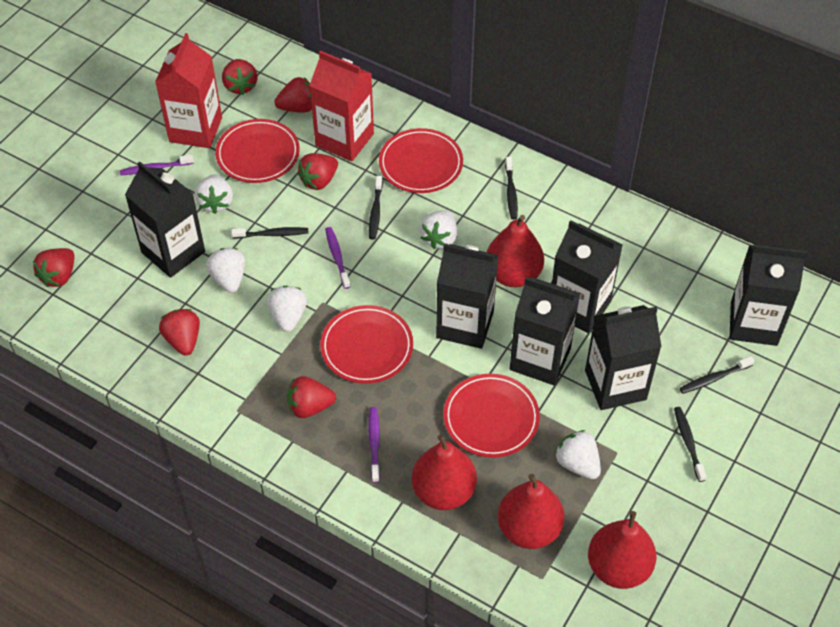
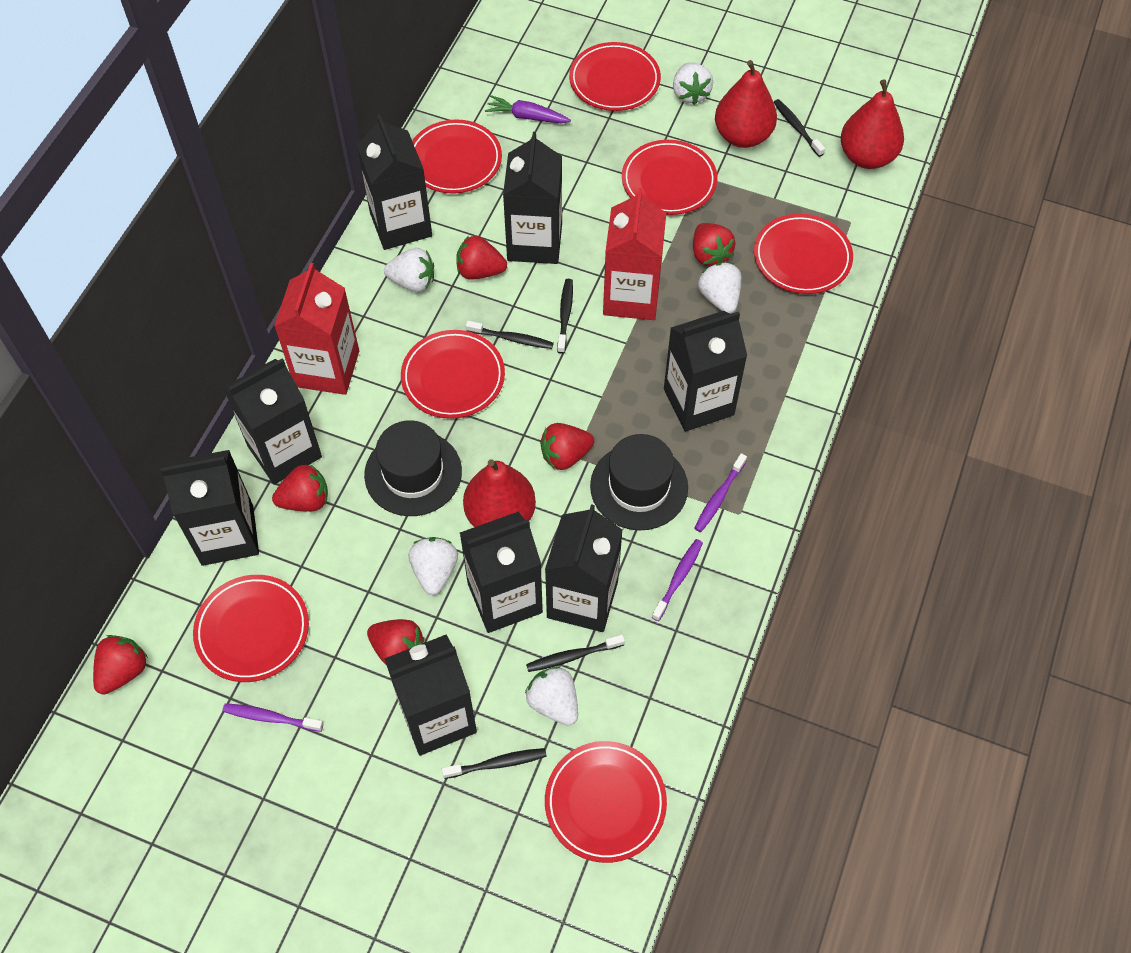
black carton: [125,162,205,278] [436,244,498,349] [510,277,580,386] [552,220,623,333] [585,305,661,410] [729,245,807,346] = 6 -> [160,450,259,566] [223,358,322,485] [357,114,432,250] [384,634,477,756] [460,512,543,633] [503,132,562,264] [545,504,623,632] [664,311,747,432] = 8
black hat: none = 0 -> [364,420,462,516] [590,434,688,530] = 2
purple carrot: none = 0 -> [485,95,571,123] = 1
red pear: [411,434,477,510] [487,215,544,287] [498,474,564,549] [588,511,657,589] = 4 -> [463,459,536,527] [715,60,777,148] [841,79,904,169] = 3
red plate: [215,119,300,183] [320,305,413,384] [379,128,463,193] [443,374,540,458] = 4 -> [193,575,309,682] [401,330,505,419] [412,120,502,194] [545,741,667,863] [569,42,661,111] [622,140,718,215] [754,214,853,294] = 7

